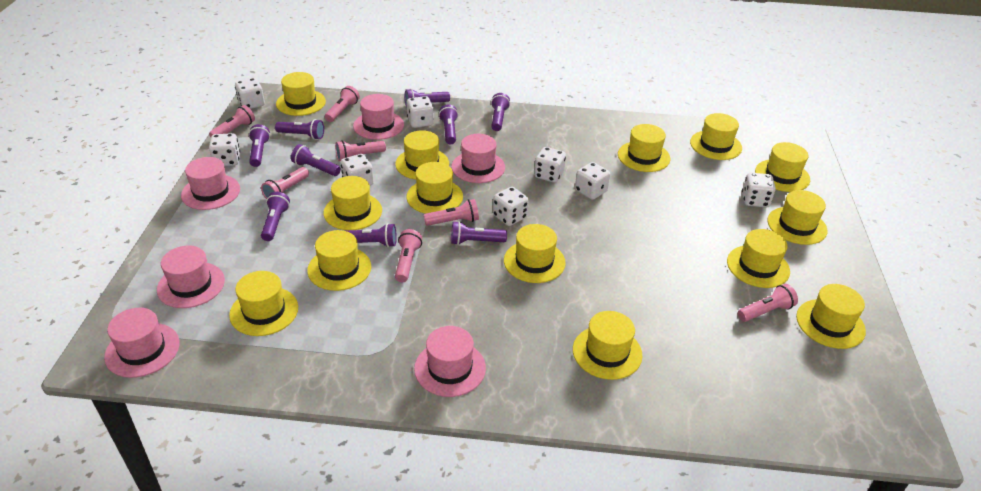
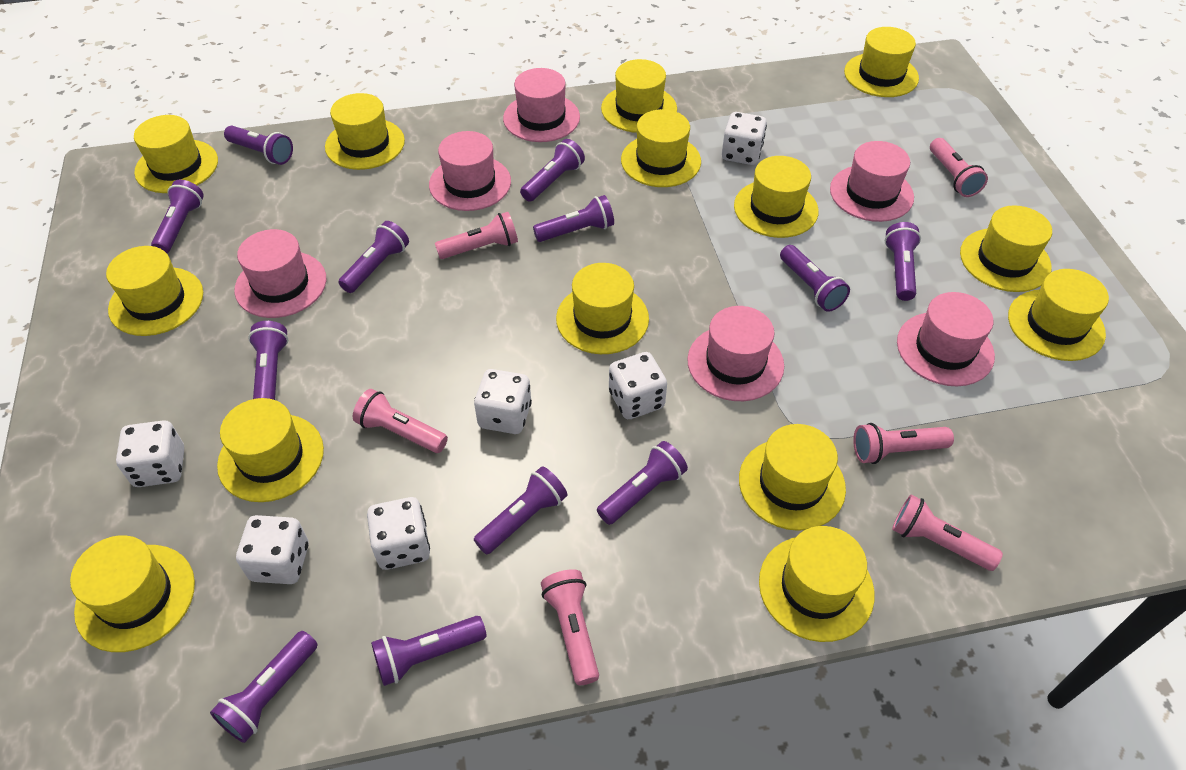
pink flashlight: [209,105,255,137] [261,167,309,199] [325,86,360,122] [335,140,386,161] [395,229,422,282] [424,199,479,226] [738,284,798,322] = 7 -> [353,389,448,453] [435,212,518,259] [541,569,599,685] [853,423,954,464] [892,495,1003,571] [930,138,988,197] = 6
purple flashlight: [249,124,270,167] [261,192,290,241] [275,119,324,140] [291,144,341,176] [346,223,397,247] [405,89,450,107] [438,104,458,144] [451,221,507,245] [491,93,510,131] = 9 -> [151,180,204,253] [210,631,318,743] [224,126,293,165] [248,321,288,400] [338,221,409,293] [371,616,487,686] [474,466,567,554] [520,139,585,202] [533,195,614,242] [597,441,688,525] [780,245,850,312] [885,222,921,301] = 12
white dice: [209,133,240,166] [235,78,265,109] [341,154,374,186] [407,96,434,128] [493,187,529,226] [534,147,566,183] [575,162,610,200] [742,173,776,207] = 8 -> [116,420,184,487] [236,515,309,584] [367,497,430,570] [474,369,532,434] [609,352,667,419] [722,112,767,165] = 6

